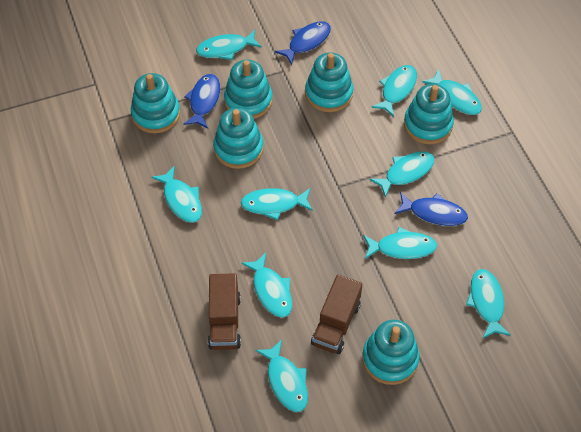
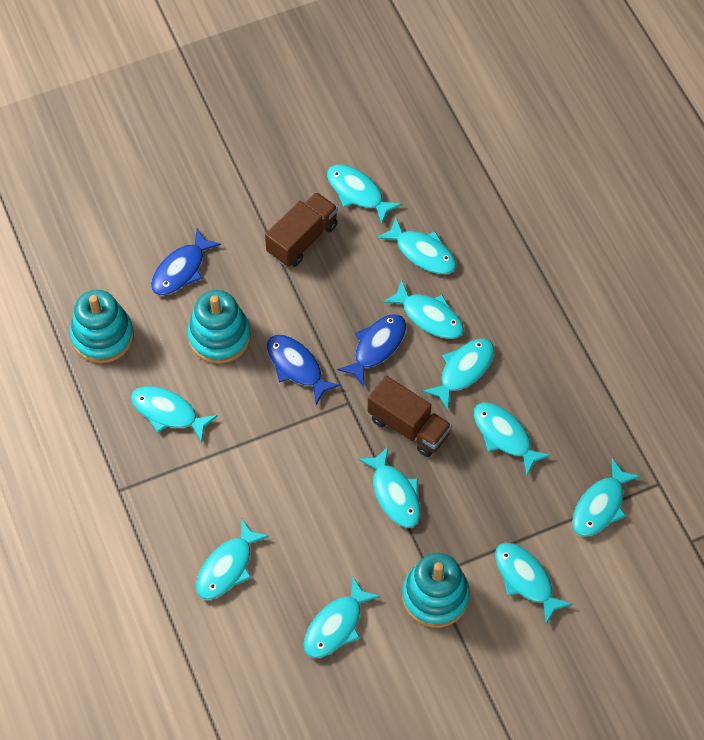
turquoise fish: [151,166,202,223] [196,30,262,60] [241,188,313,220] [241,253,292,318] [256,340,308,412] [363,227,437,259] [370,151,435,198] [371,65,417,117] [422,69,482,115] [466,269,511,339] = 10 -> [131,386,218,442] [196,519,269,600] [304,577,380,658] [327,164,402,224] [358,447,420,528] [377,217,456,274] [383,279,464,339] [423,339,494,410] [474,402,551,475] [495,543,573,624] [572,459,641,537] = 11
turquoise stacking toy: [131,73,180,133] [213,108,263,169] [224,60,272,119] [305,53,353,112] [362,320,420,385] [404,84,454,144] = 6 -> [70,290,134,363] [188,290,251,364] [402,553,470,628] = 3

